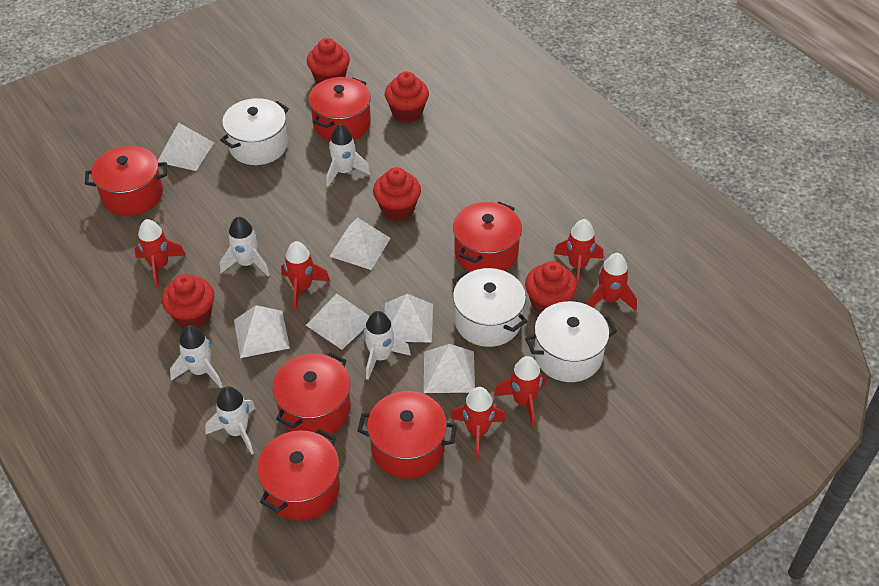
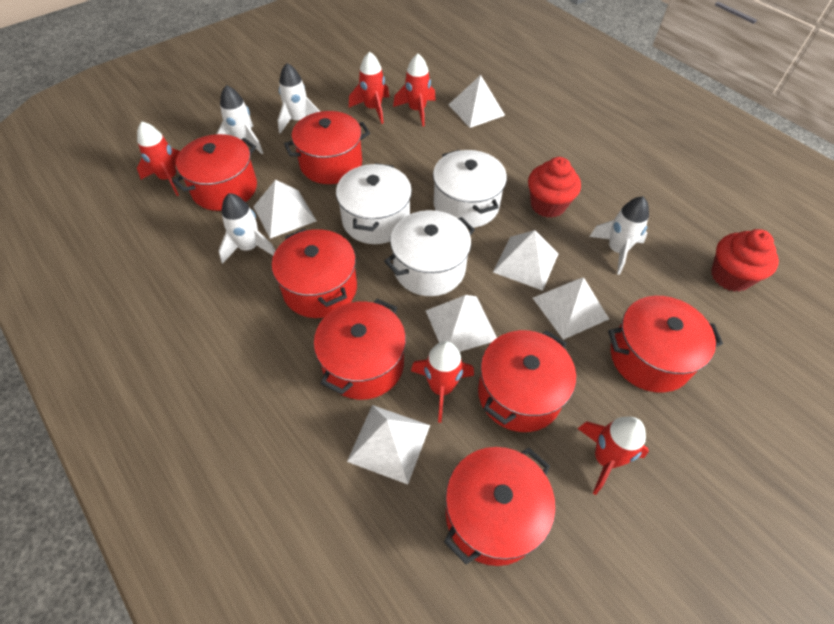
red cupcake: [162,274,214,329] [307,38,350,84] [373,167,421,221] [385,71,429,123] [525,261,577,314] = 5 -> [528,157,581,218] [711,229,779,292] = 2
red pot: [85,146,167,216] [257,429,340,521] [272,352,351,437] [309,77,371,141] [358,391,457,479] [453,202,522,272] = 6 -> [172,134,257,211] [272,229,357,318] [284,111,370,184] [314,299,406,400] [444,447,555,566] [478,330,576,432] [608,296,723,393] = 7
red rocket: [135,219,186,288] [281,241,330,310] [450,387,506,459] [493,356,546,427] [554,219,603,288] [587,253,637,311] = 6 -> [137,122,180,196] [349,51,389,124] [393,54,436,127] [411,341,474,423] [577,416,649,495] = 5
white rocket: [170,325,223,388] [205,386,255,455] [220,217,270,276] [326,124,371,187] [363,311,411,380] = 5 -> [217,85,263,154] [218,193,275,264] [278,63,320,134] [590,196,649,275] = 4

